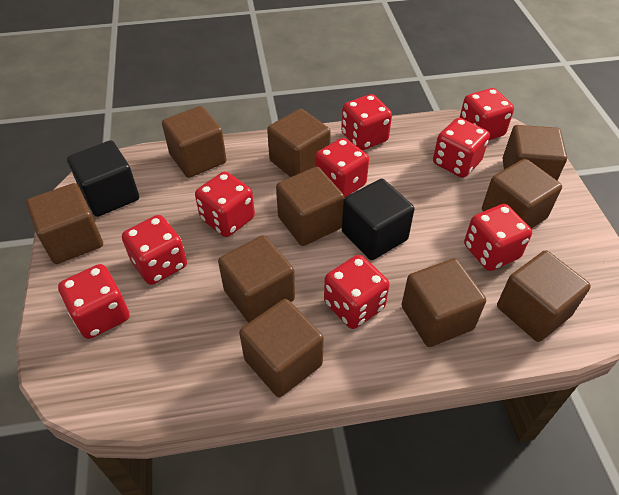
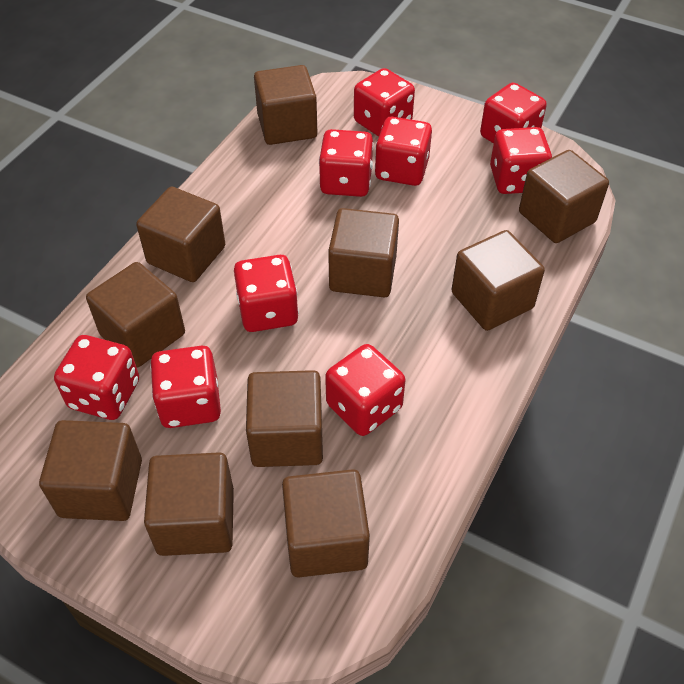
black cube: [67,140,139,217] [342,179,415,260] = 2 -> none = 0

